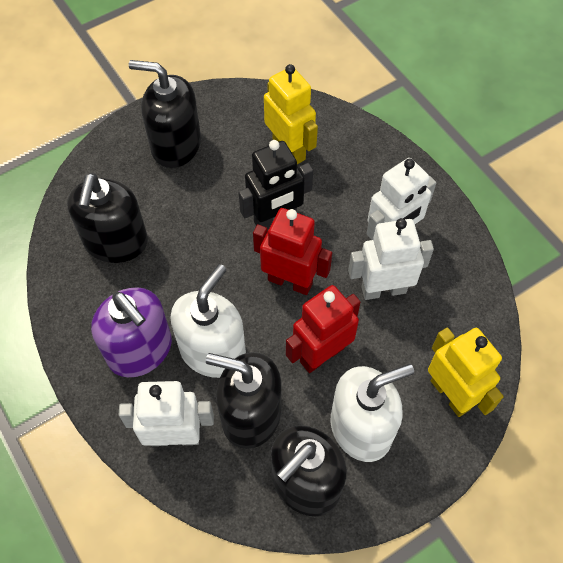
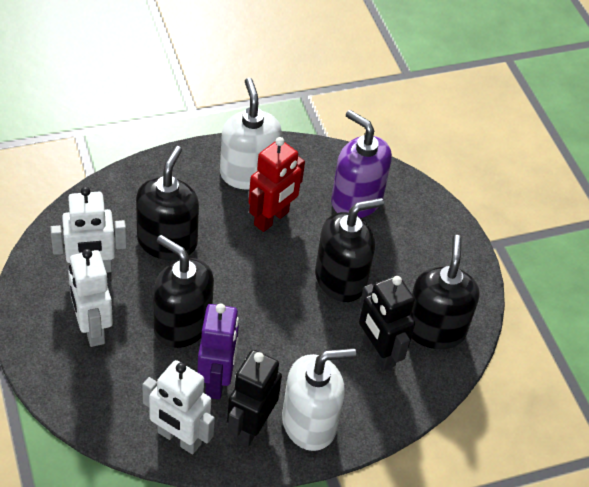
black robot: [239,140,313,229] = 1 -> [227,350,282,447] [359,275,415,371] = 2
purple robot: none = 0 -> [197,303,239,400] = 1
red robot: [253,208,332,295] [286,285,360,373] = 2 -> [248,137,305,232] = 1
yellow robot: [264,64,318,164] [428,327,504,417] = 2 -> none = 0

